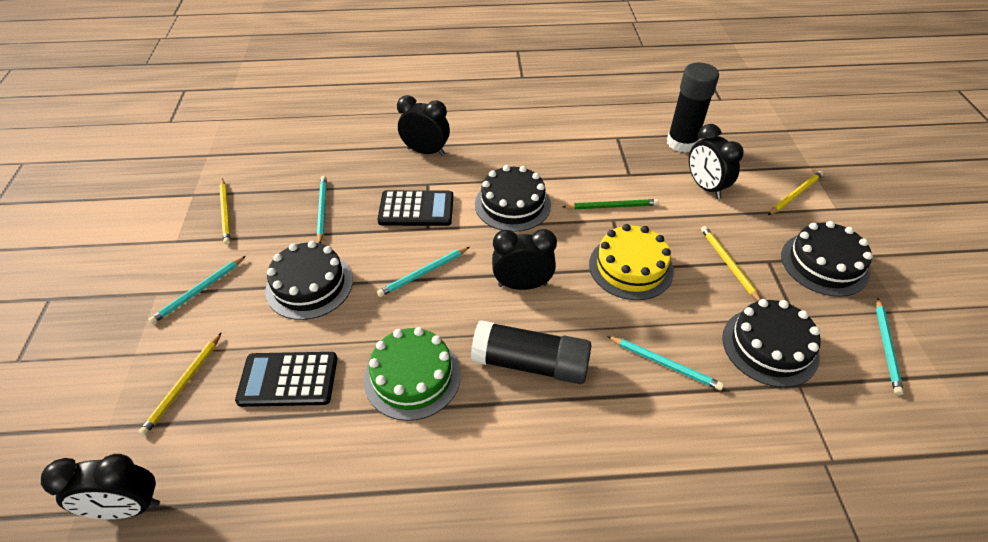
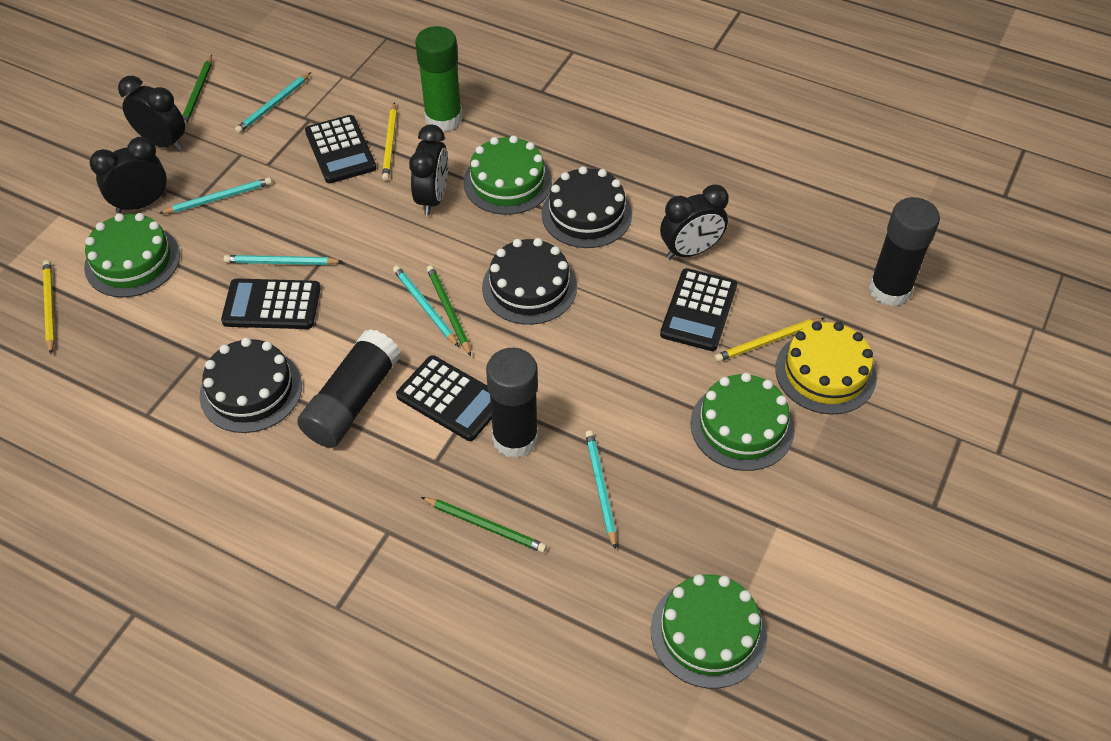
black cake: [265,241,353,320] [475,165,551,232] [722,299,820,387] [781,221,873,297] = 4 -> [199,338,302,433] [482,238,577,325] [542,166,632,248] = 3
black calculator: [235,352,337,407] [378,190,453,226] = 2 -> [221,278,321,329] [305,115,376,183] [396,355,492,441] [660,268,737,351] = 4
black glue stick: [471,320,592,384] [667,63,719,153] = 2 -> [297,329,401,448] [486,348,538,458] [869,197,940,306] = 3
green cake: [364,327,461,421] = 1 -> [84,213,180,298] [463,135,552,215] [651,574,767,688] [690,373,795,471] = 4
green glue stick: none = 0 -> [415,26,462,131] = 1
green pencil: [562,199,659,209] = 1 -> [182,55,212,127] [421,497,547,553] [427,265,471,356] = 3
yellow pencil: [139,332,222,436] [219,178,230,245] [701,226,761,301] [768,171,824,215] = 4 -> [43,260,55,354] [382,102,397,181] [715,318,824,362] = 3

